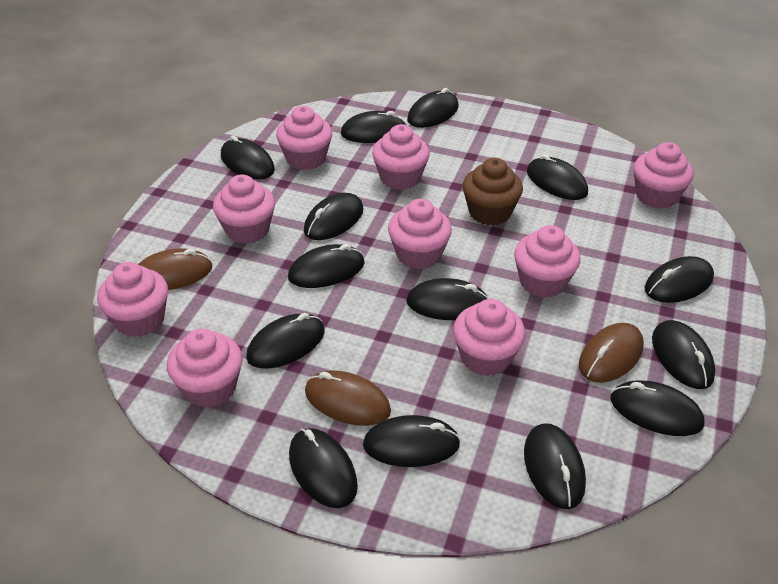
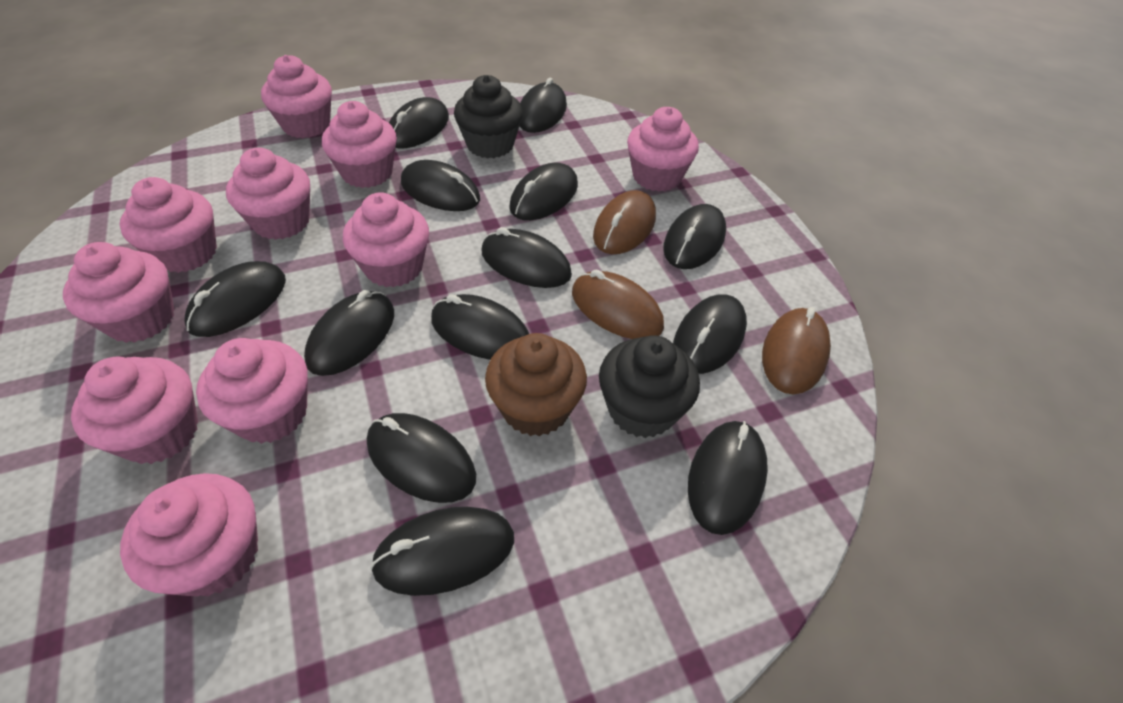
black cupcake: none = 0 -> [454,75,523,158] [599,335,700,438] = 2
black mouse: [221,136,275,179] [246,313,325,369] [288,244,365,288] [289,428,358,508] [304,193,363,240] [341,111,407,143] [363,415,461,467] [406,278,489,320] [407,88,459,128] [524,423,586,509] [527,154,588,200] [610,380,704,436] [645,256,714,303] [652,320,715,389] = 14 -> [184,261,286,337] [304,290,394,376] [367,413,476,503] [370,507,514,596] [389,97,449,149] [401,160,480,211] [431,294,529,360] [482,227,572,288] [509,163,578,220] [519,77,567,133] [663,204,726,269] [673,294,747,374] [688,421,768,535] = 13
pink cupcake: [97,262,168,337] [167,328,242,408] [213,175,275,244] [276,106,332,170] [372,124,430,190] [388,198,452,269] [453,299,526,376] [514,225,581,298] [634,142,694,209] = 9 -> [63,242,174,343] [71,357,198,464] [119,177,217,273] [120,473,258,597] [196,338,308,444] [226,147,310,240] [261,55,332,138] [322,101,397,188] [343,192,429,287] [627,107,699,192] = 10

